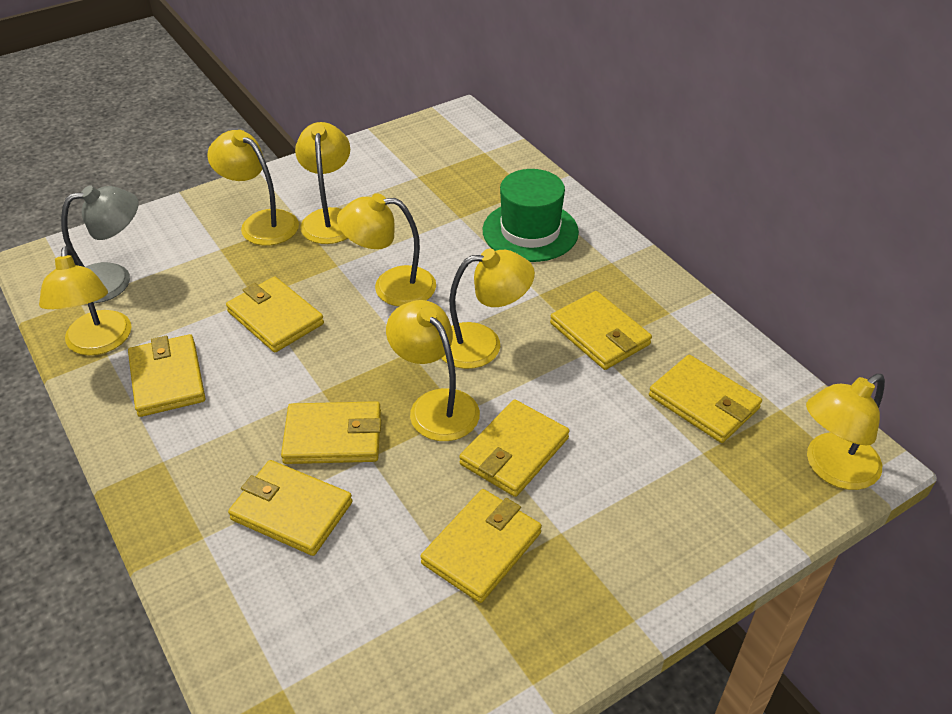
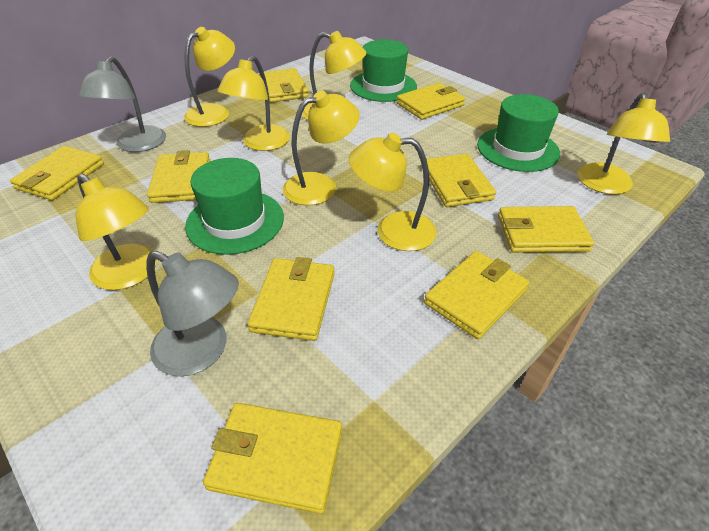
green hat: [483,169,579,262] = 1 -> [185,158,284,255] [350,39,417,102] [477,94,560,172] = 3
grey lamp: [61,185,139,303] = 1 -> [79,56,166,152] [146,251,239,376] = 2
yellow wallet: [128,334,205,417] [226,276,324,352] [228,460,353,556] [281,401,381,464] [420,489,542,603] [459,399,569,497] [550,291,652,370] [649,355,762,443] = 8 -> [10,146,104,200] [147,150,210,203] [203,403,342,514] [247,257,335,341] [259,68,309,103] [397,83,465,120] [424,251,529,339] [427,154,496,207] [498,206,594,253] = 9

